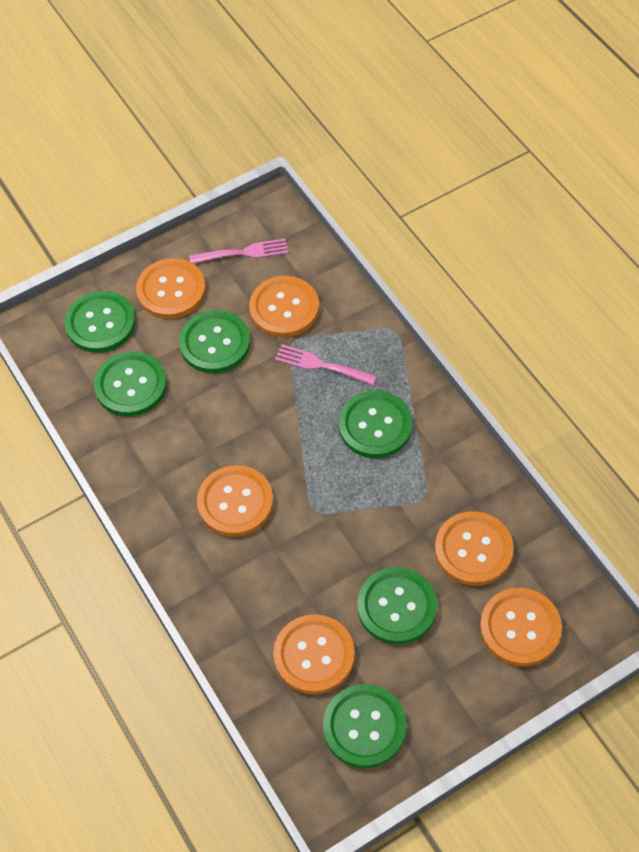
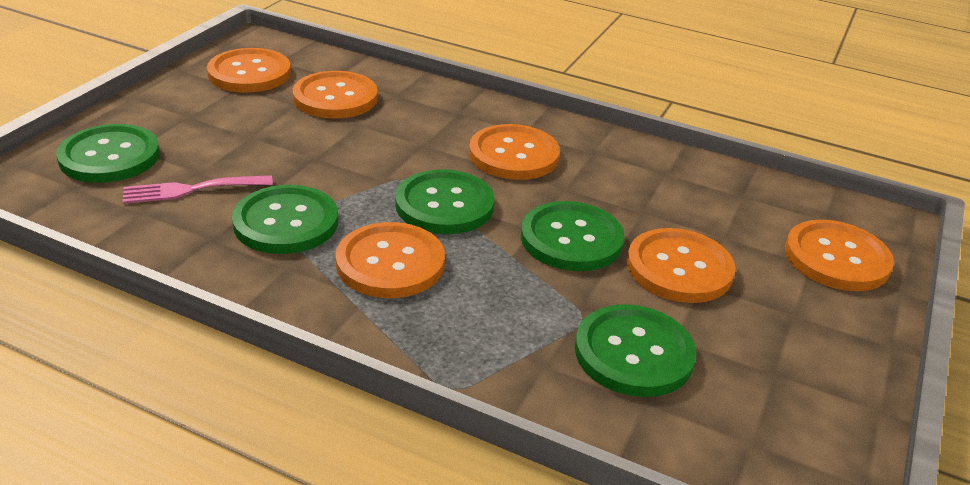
green button: [65,291,136,353] [94,351,167,416] [179,310,250,373] [323,684,407,768] [339,391,412,458] [357,567,437,644] = 6 -> [56,124,160,183] [232,185,338,254] [395,169,494,234] [521,201,624,271] [575,304,697,397] = 5
pink fork: [189,238,288,264] [275,344,377,385] = 2 -> [123,175,273,204] = 1

